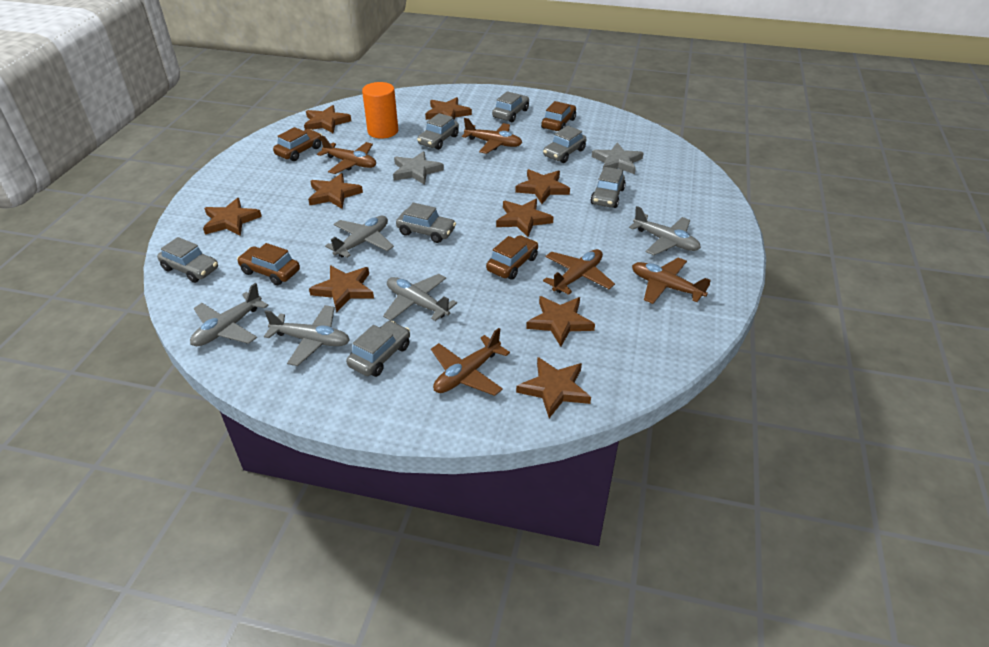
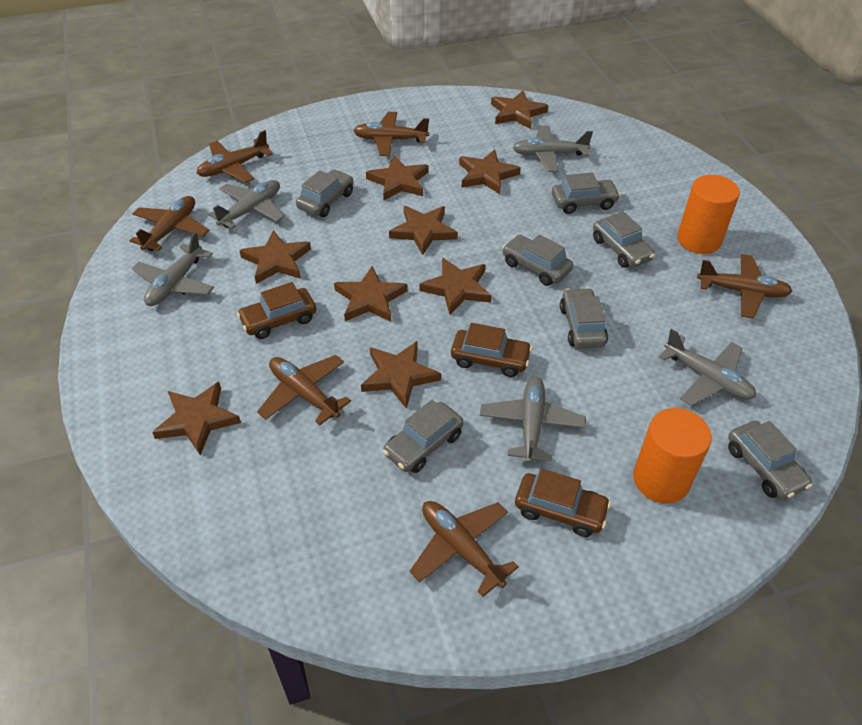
brown car: [237,243,300,285] [273,127,322,161] [486,235,538,280] [541,101,576,131] = 4 -> [237,282,316,339] [451,323,532,377] [515,469,611,537] = 3
brown plane: [317,135,376,174] [431,328,510,396] [462,118,522,154] [543,249,615,295] [632,258,711,304] = 5 -> [130,196,210,251] [197,130,273,183] [257,355,351,425] [353,112,429,156] [410,501,519,597] [697,254,792,319] = 6
grey star: [393,151,444,185] [592,142,643,174] = 2 -> none = 0
orange cylinder: [362,82,398,139] = 1 -> [633,408,712,504] [677,175,740,254] = 2

